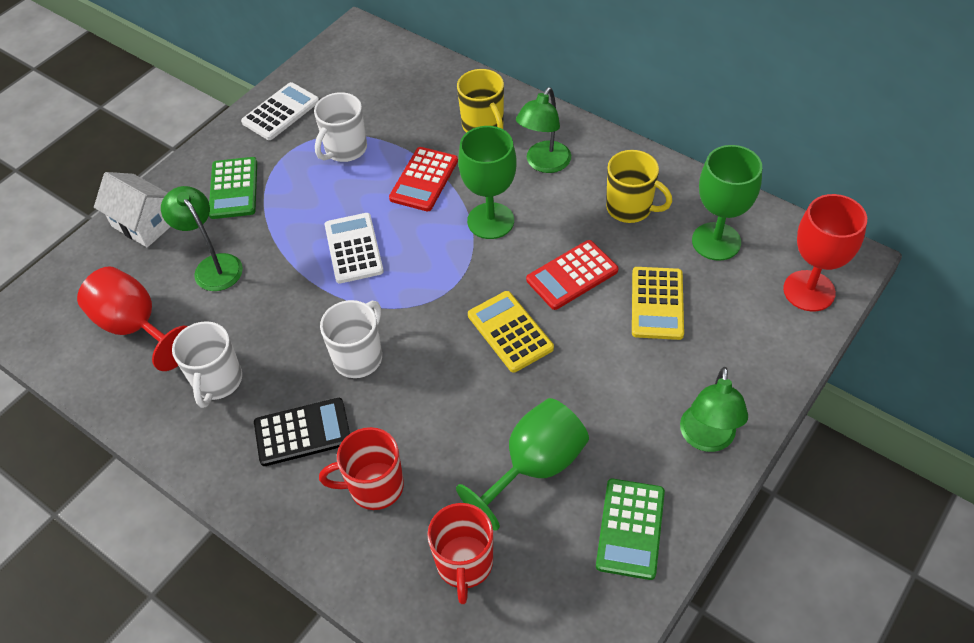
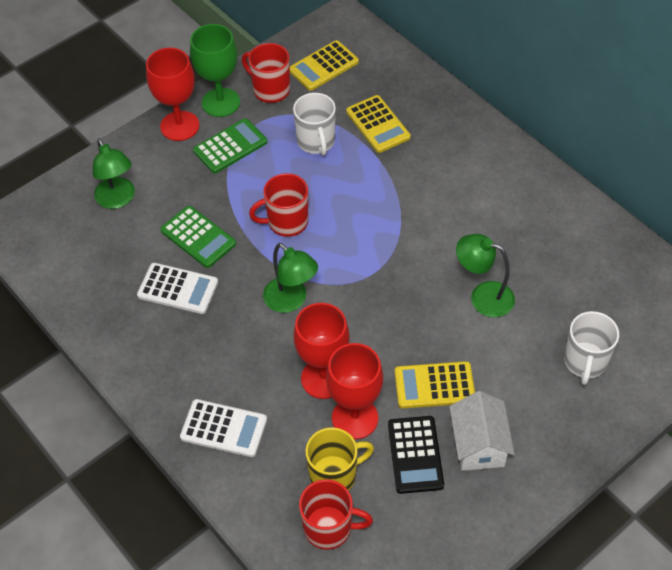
green goblet: [456,398,589,531] [458,126,517,239] [692,145,762,261] = 3 -> [190,24,240,117] = 1
red calculator: [389,147,458,211] [526,240,618,310] = 2 -> none = 0
red goblet: [77,266,188,371] [783,194,867,311] = 2 -> [146,48,199,141] [294,303,350,399] [326,343,383,439] = 3
red mug: [319,427,404,510] [427,503,493,604] = 2 -> [242,43,290,103] [249,173,308,237] [299,479,373,550] = 3
white mug: [172,321,242,408] [314,92,367,162] [320,300,382,378] = 3 -> [293,93,336,156] [564,311,619,385] = 2
yellow calculator: [468,291,554,373] [632,267,684,340] = 2 -> [290,40,359,91] [346,95,411,153] [394,361,475,408] = 3
yellow mug: [457,69,504,133] [606,150,672,223] = 2 -> [305,427,374,491] = 1

